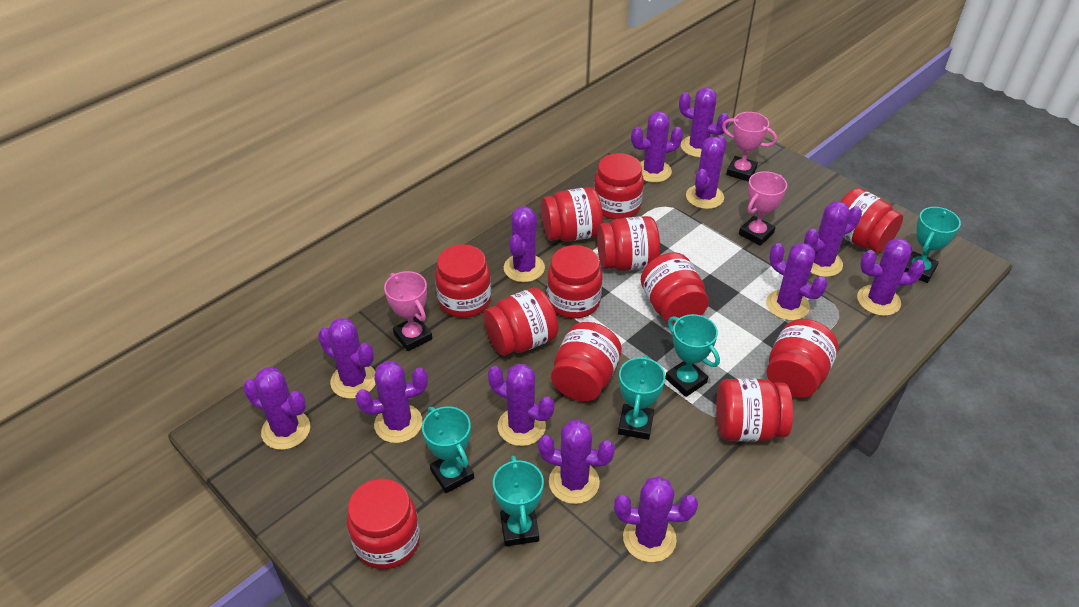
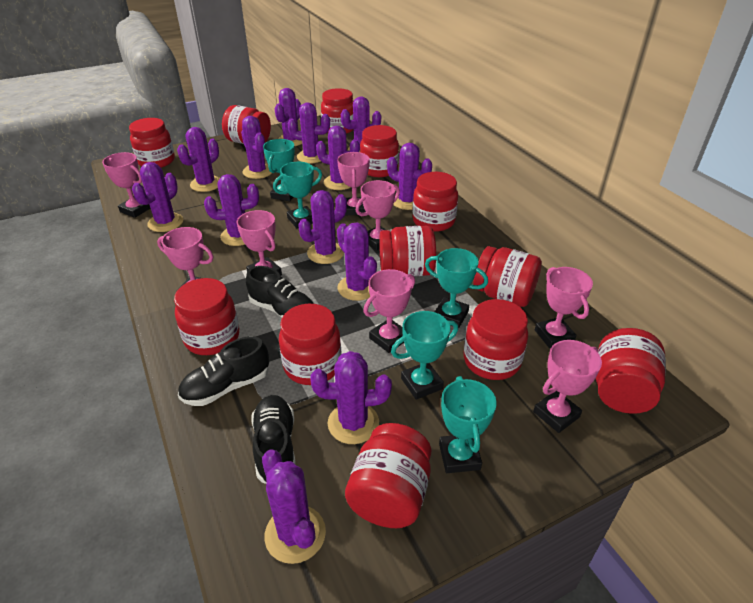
black shoe: none = 0 -> [178,336,269,406] [246,266,314,317] [251,395,296,484] = 3
pink trophy: [384,271,432,351] [722,112,777,182] [739,171,787,246] = 3 -> [102,152,151,218] [157,227,213,292] [237,210,282,276] [337,152,370,215] [356,180,400,250] [364,269,415,353] [533,340,602,433] [535,267,593,349] = 8

